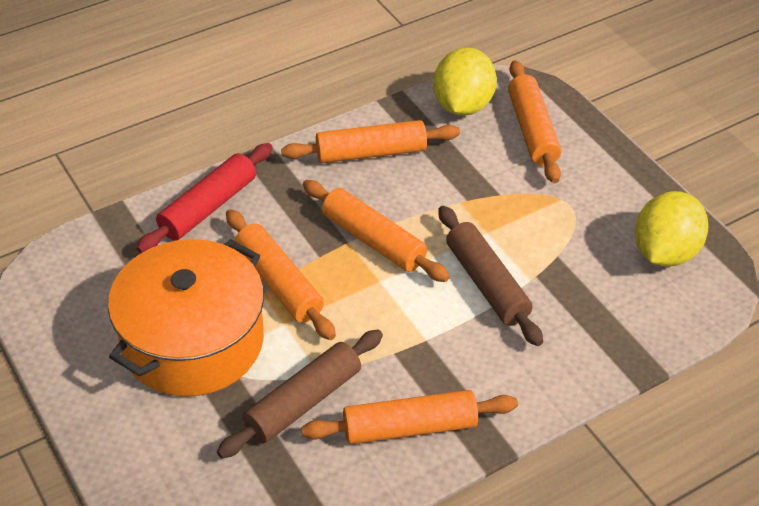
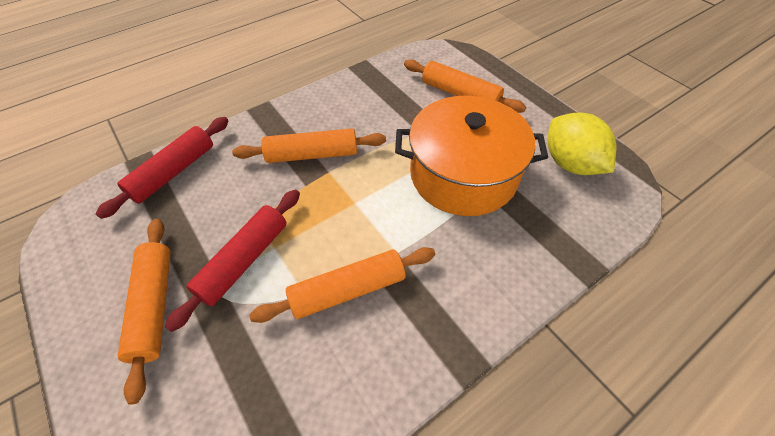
brown rolling pin: [217,330,383,458] [438,206,543,346] = 2 -> none = 0
orange rolling pin: [226,209,336,340] [281,120,460,163] [301,390,518,444] [303,180,450,282] [508,60,561,183] = 5 -> [118,219,171,405] [232,128,386,163] [249,247,435,323] [404,59,526,113] = 4
red rolling pin: [136,143,273,253] = 1 -> [96,117,229,219] [165,189,300,332] = 2
yellow lemon: [433,48,497,116] [635,191,708,267] = 2 -> [548,113,616,175] = 1

